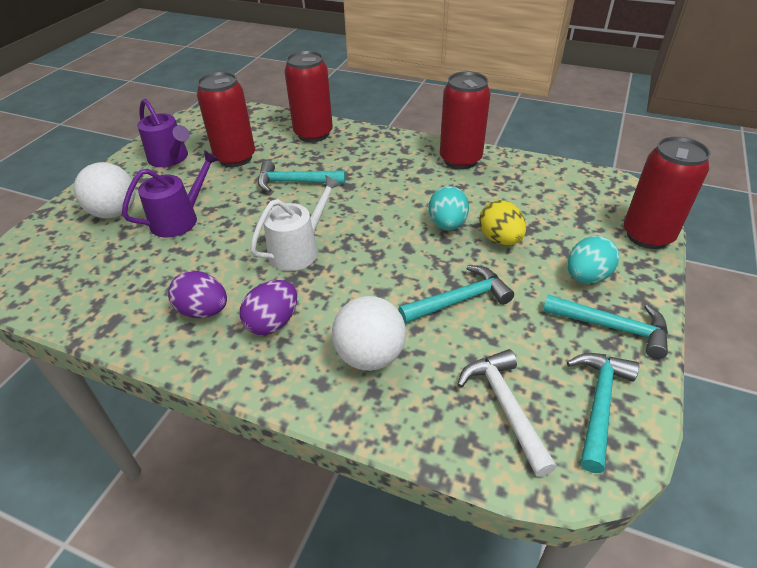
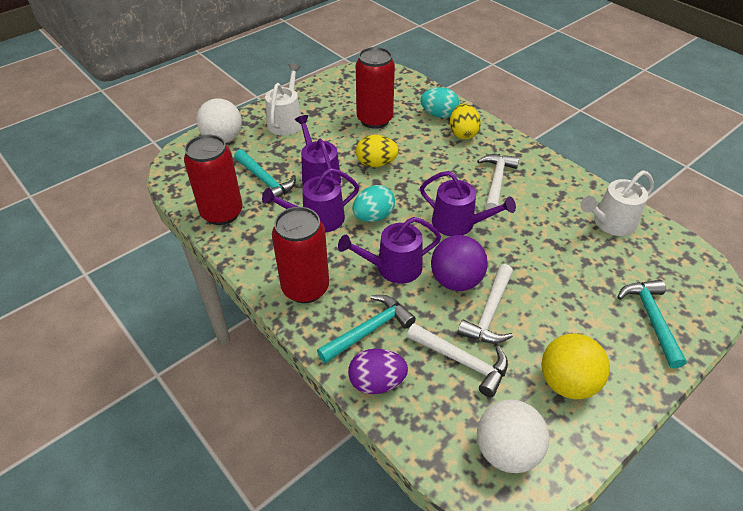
purple ball: none = 0 -> [431,235,488,291] = 1
purple egg: [168,271,227,318] [240,280,297,335] = 2 -> [348,349,408,394] = 1
purple watering can: [122,150,220,237] [137,99,190,167] = 2 -> [262,168,359,232] [295,115,341,185] [338,217,441,284] [420,171,516,236] = 4
red can: [197,72,255,167] [284,51,333,142] [440,71,490,169] [624,136,711,249] = 4 -> [184,134,242,225] [272,207,329,303] [356,47,395,129] = 3
turquoise hammer: [258,161,346,193] [398,265,514,324] [543,295,668,359] [567,353,639,473] = 4 -> [234,149,296,204] [317,295,416,364] [618,280,687,368] = 3
white hammer: [457,349,557,477] = 1 -> [407,323,508,397] [457,264,513,344] [477,154,519,210] = 3
white watering can: [250,175,341,271] = 1 -> [265,63,302,135] [580,170,654,236] = 2
yellow ball: none = 0 -> [541,334,610,399] = 1
yellow egg: [479,200,526,245] = 1 -> [356,135,399,167] [450,104,481,140] = 2

